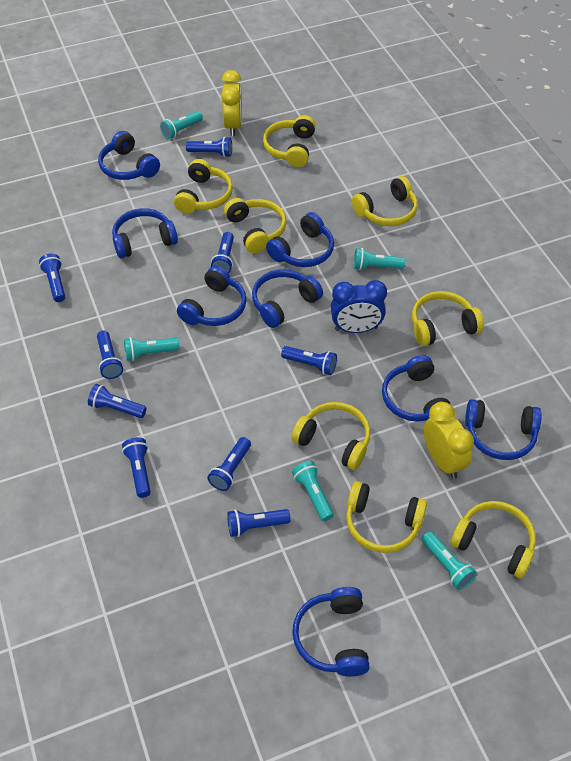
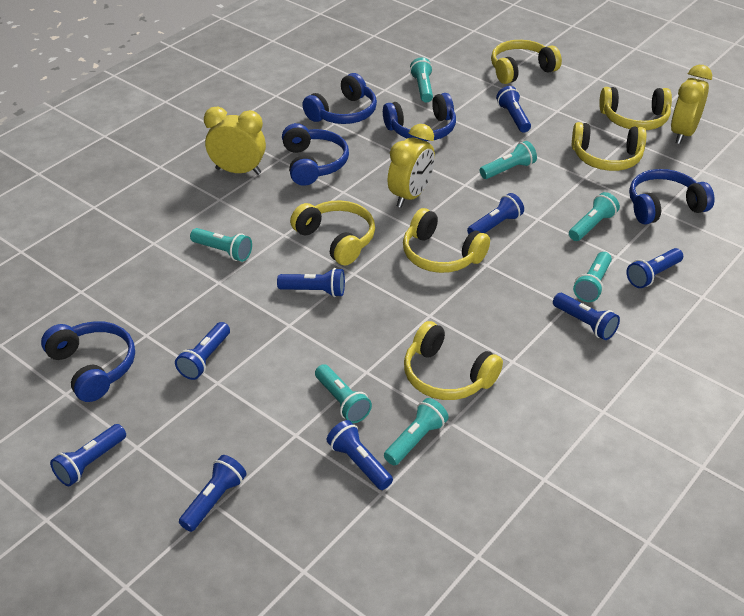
blue clock: [331,280,387,333] = 1 -> none = 0
blue headphones: [98,131,160,180] [112,208,178,259] [177,266,247,326] [252,269,323,328] [266,212,334,267] [292,587,370,677] [382,355,450,422] [465,399,542,460] = 8 -> [41,321,135,402] [282,123,349,186] [303,73,377,124] [383,93,456,141] [629,169,715,224] = 5
turquoise flashlight: [124,337,180,361] [160,111,203,139] [292,461,334,521] [354,248,405,270] [422,531,477,590] = 5 -> [190,228,252,262] [315,364,372,423] [384,398,449,466] [410,57,433,103] [480,141,537,179] [569,192,620,241] [573,252,612,302] = 7
yellow clock: [221,70,242,136] [424,402,474,479] = 2 -> [204,107,266,175] [388,124,435,208] [671,65,712,144] = 3
yellow headphones: [174,159,233,214] [224,198,286,253] [263,115,316,167] [292,402,371,470] [346,481,427,553] [352,176,418,226] [412,291,484,346] [450,501,536,578] = 8 -> [290,200,375,265] [403,208,490,273] [404,321,503,400] [491,40,562,84] [572,122,647,171] [599,87,672,130] = 6

